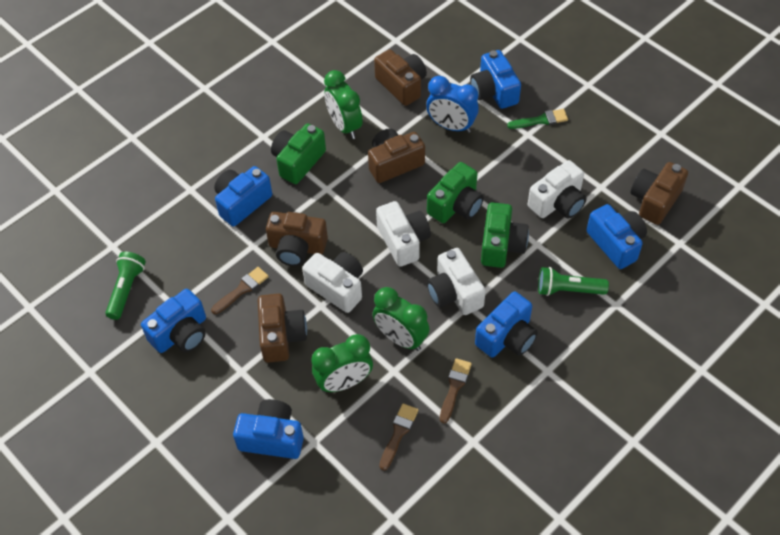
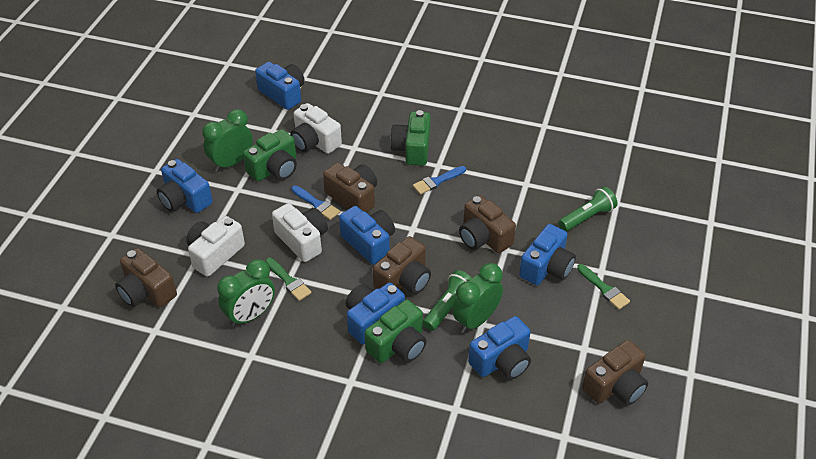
blue brush: none = 0 -> [292,186,340,220] [413,166,466,195] = 2
blue clock: [426,76,479,133] = 1 -> none = 0
brown brush: [211,267,269,314] [379,403,418,471] [440,358,472,423] = 3 -> none = 0
green brush: [507,109,568,129] = 1 -> [265,258,311,301] [577,264,630,310] = 2
white camera: [302,252,363,313] [376,201,431,267] [427,248,486,315] [528,160,586,219] = 4 -> [186,216,245,277] [272,203,328,262] [290,103,342,154] = 3

